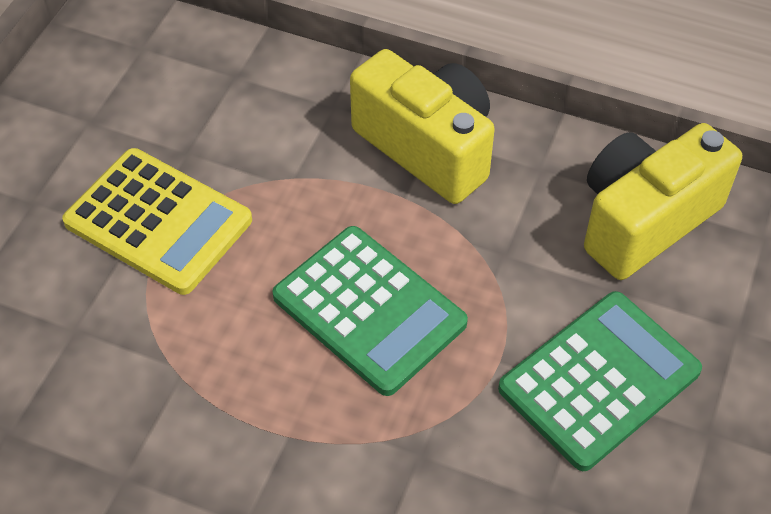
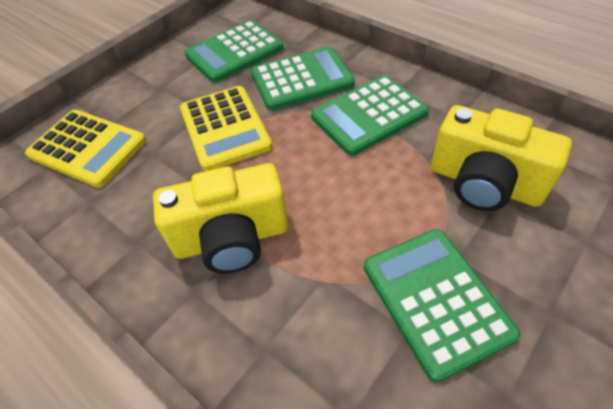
green calculator: [272,226,468,396] [498,291,702,471] = 2 -> [185,20,284,83] [251,47,355,110] [311,75,429,156] [364,229,521,382] = 4
yellow calculator: [62,148,252,295] = 1 -> [25,110,146,188] [180,86,273,171] = 2

